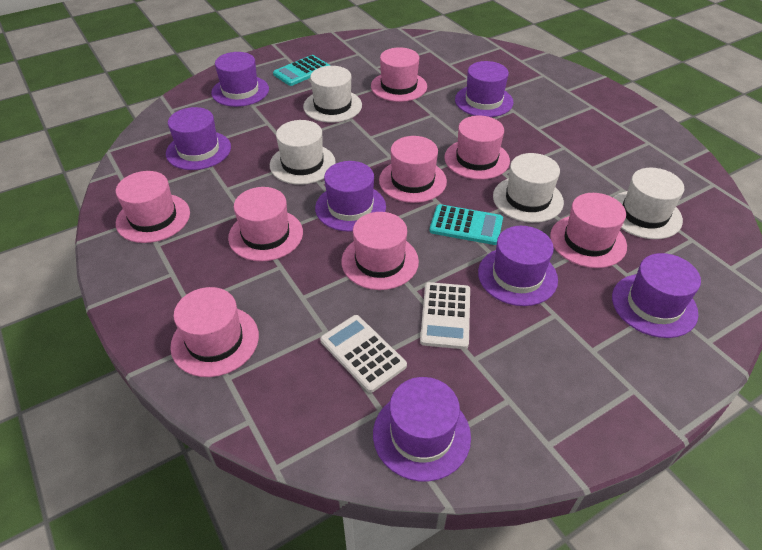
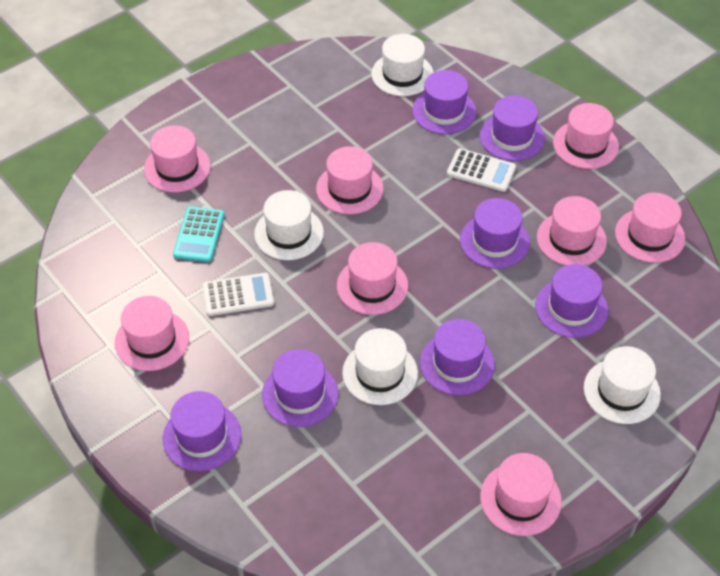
turquoise calculator: [273,55,330,86] [430,204,503,245] = 2 -> [173,206,224,262] = 1

